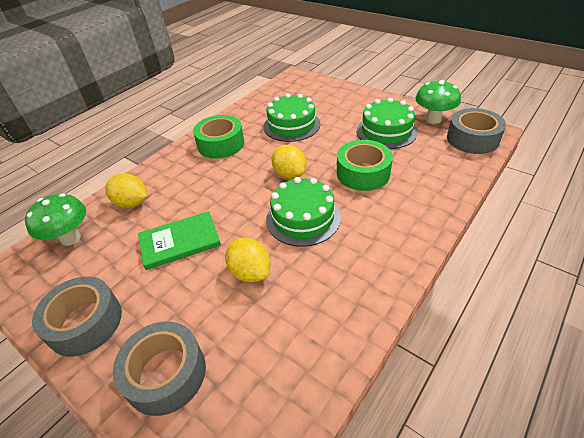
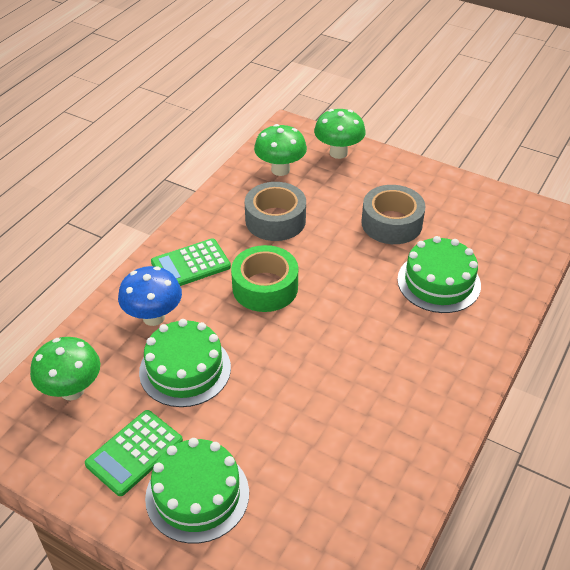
blue mushroom: none = 0 -> [118,266,182,326] = 1
green book: [138,211,221,270] = 1 -> none = 0
green calculator: none = 0 -> [85,410,183,496] [151,238,231,286] = 2
green mushroom: [25,194,86,246] [415,80,461,124] = 2 -> [30,337,100,401] [254,124,307,176] [314,109,366,159] = 3
green tape: [193,115,244,159] [337,140,393,191] = 2 -> [231,245,298,312] = 1
grey tape: [32,276,122,357] [113,321,206,416] [447,108,506,154] = 3 -> [245,182,306,241] [361,185,426,244] = 2
yellow lemon: [105,173,147,208] [225,238,271,283] [271,145,306,179] = 3 -> none = 0

